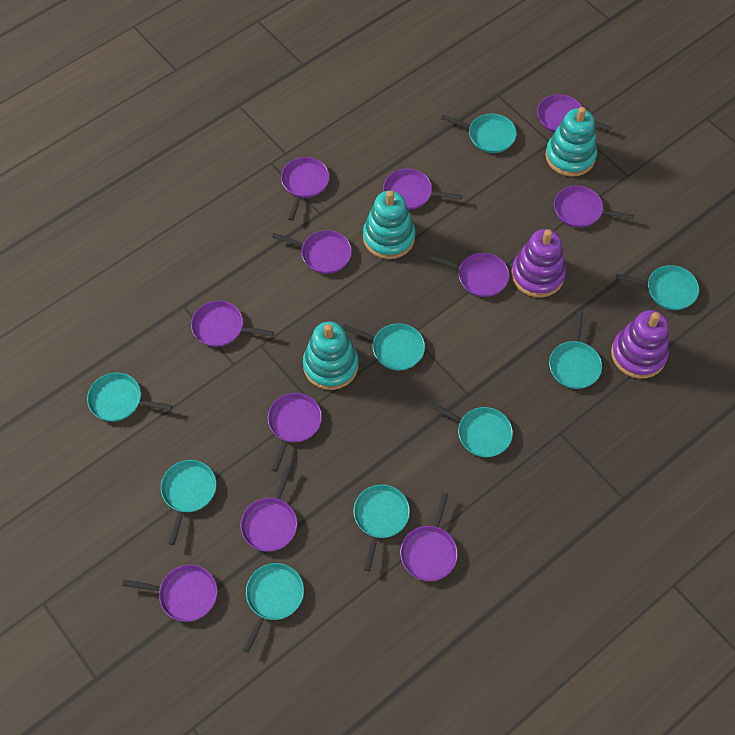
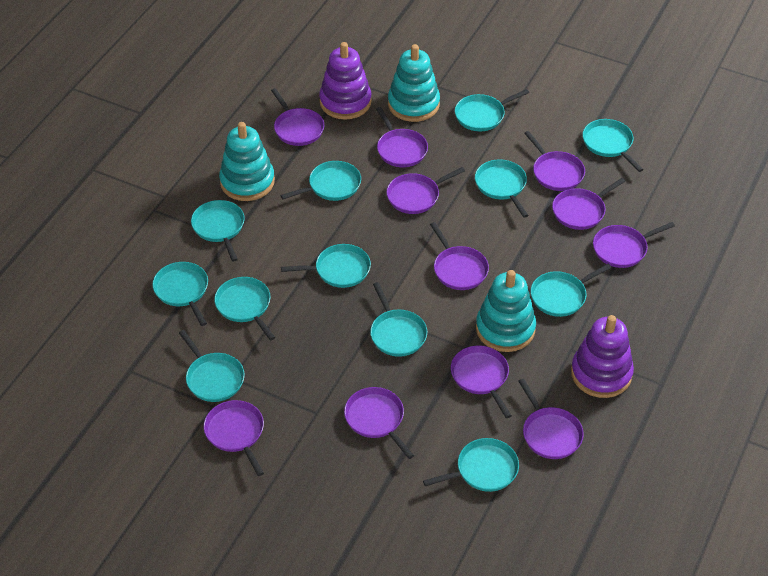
turquoise pan: [87,372,173,421] [161,460,216,545] [243,563,304,653] [343,323,425,371] [354,485,410,571] [429,402,513,457] [441,113,516,153] [549,311,602,389] [616,265,699,310] = 9 -> [152,262,208,326] [179,330,245,402] [191,200,245,262] [214,277,275,340] [280,161,361,201] [281,244,371,288] [370,282,427,357] [423,438,519,492] [455,89,529,131] [475,159,529,218] [531,264,611,317] [582,119,643,172] = 12

